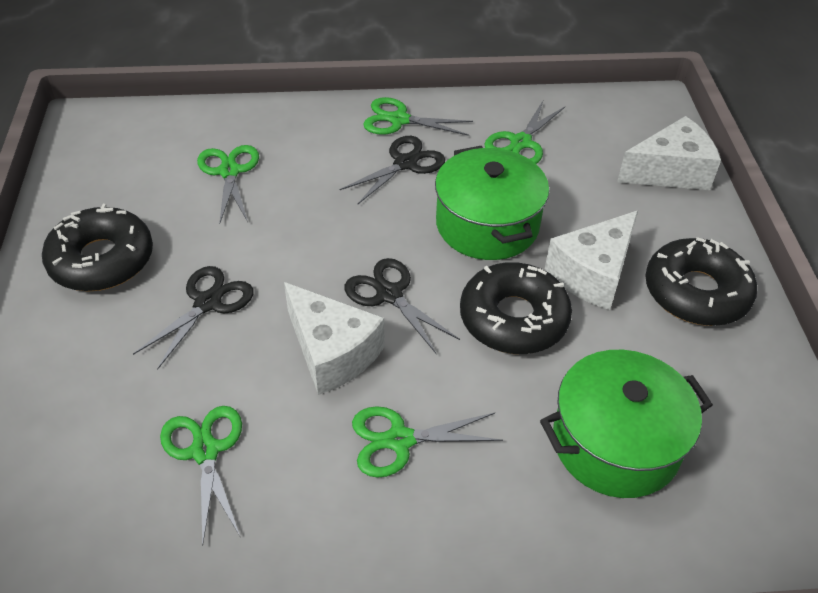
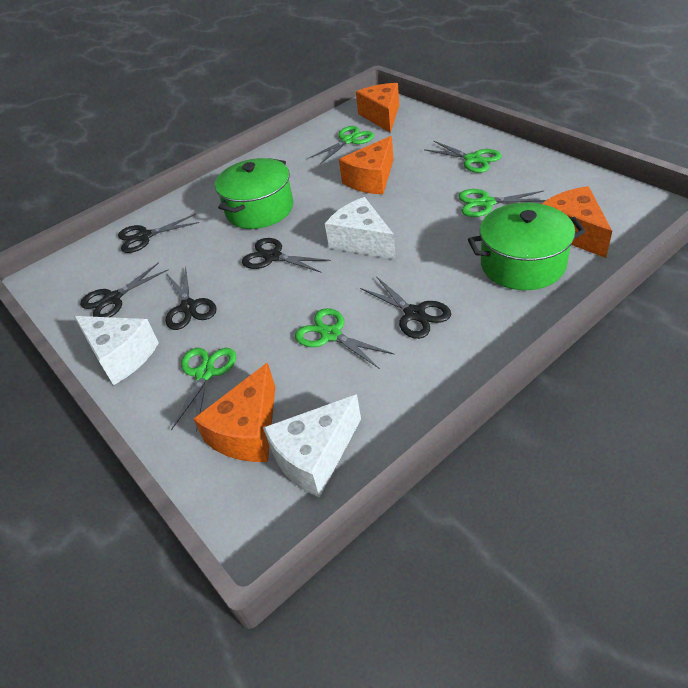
black donut: [42,204,153,292] [460,262,572,354] [645,237,757,326] = 3 -> none = 0
black scissors: [133,266,253,370] [339,136,445,205] [344,258,460,354] = 3 -> [80,262,169,317] [118,214,199,253] [165,266,217,330] [242,238,331,273] [360,276,451,339] = 5
orange cheese: none = 0 -> [193,362,275,462] [339,136,394,194] [356,83,399,133] [542,186,612,258] = 4

